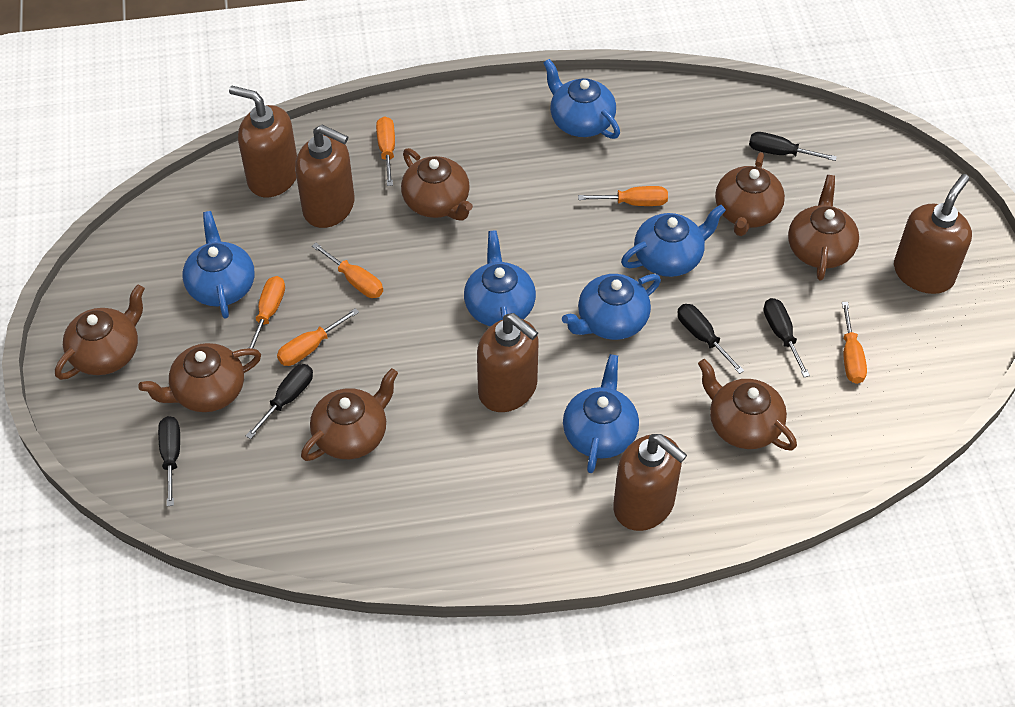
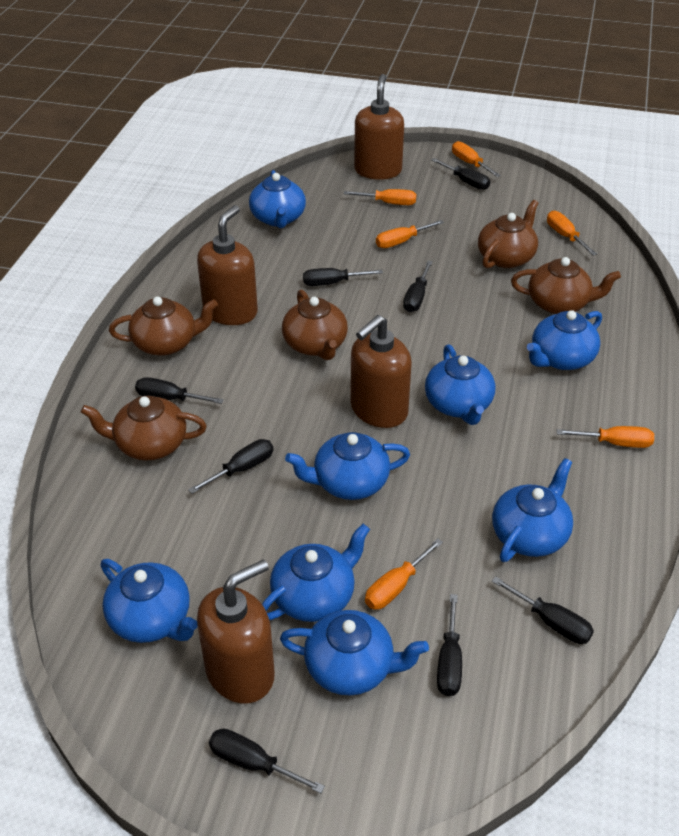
black screwdriver: [158,416,180,506] [246,364,313,439] [677,304,744,374] [749,132,837,161] [764,298,810,377] = 5 -> [135,377,224,404] [188,439,273,494] [209,729,325,794] [303,268,383,286] [403,261,433,312] [431,158,490,190] [437,594,462,696] [492,576,594,644] = 8
blue teapot: [183,211,255,319] [464,230,536,326] [543,59,620,139] [562,274,661,340] [563,354,639,473] [621,204,726,277] = 6 -> [101,559,198,643] [249,170,306,228] [262,524,370,622] [280,610,429,696] [285,432,410,500] [425,344,495,425] [492,458,573,562] [527,310,602,370] = 8
brown soap dispenser: [229,86,297,198] [295,125,354,228] [477,313,539,412] [613,434,687,531] [894,174,972,294] = 5 -> [197,205,258,325] [197,559,275,703] [350,315,412,428] [354,74,404,180] = 4
brown teapot: [55,284,145,380] [138,343,261,412] [301,368,398,461] [401,148,473,220] [698,359,797,450] [715,152,785,236] [788,175,859,280] = 7 -> [81,395,207,461] [109,296,218,356] [282,290,348,360] [478,200,539,268] [511,257,621,314] = 5

